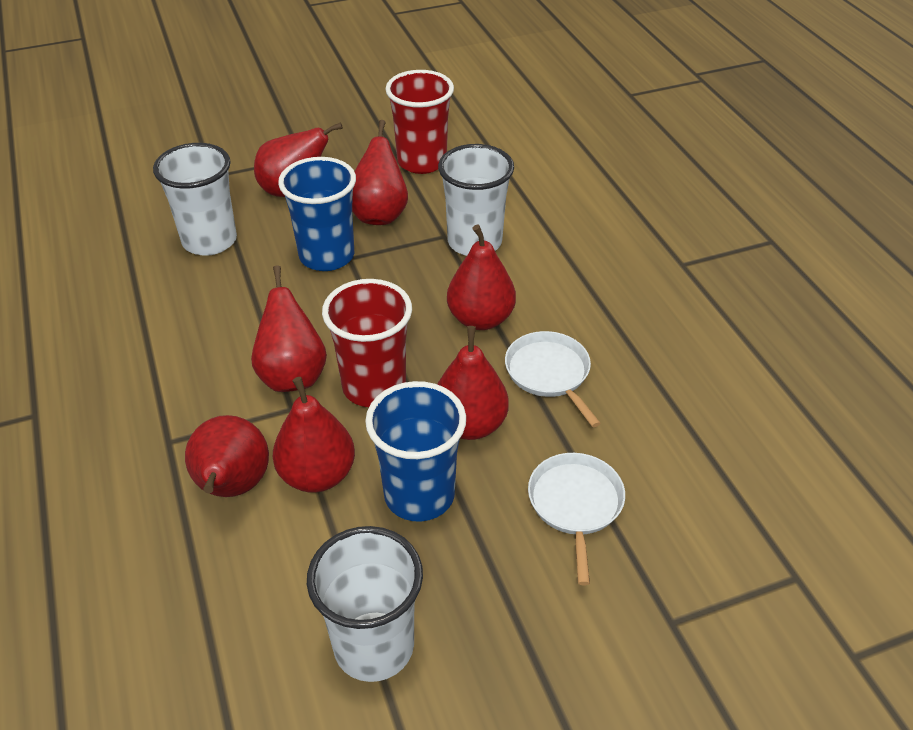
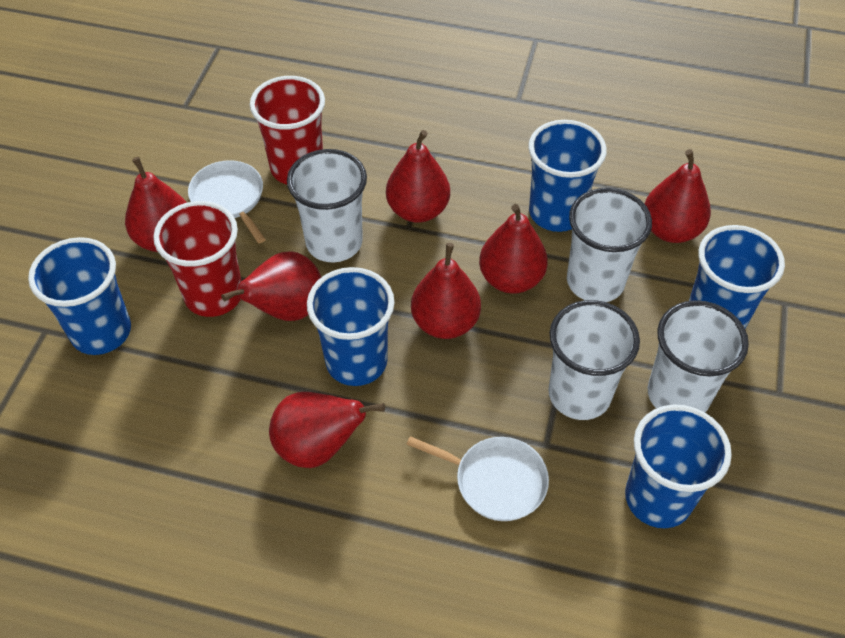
blue cup: [278,157,356,271] [365,381,466,522] = 2 -> [28,237,131,355] [307,267,395,386] [528,120,607,232] [625,404,732,528] [689,225,785,329] = 5
white cup: [153,143,237,256] [307,526,423,682] [438,144,514,256] = 3 -> [287,149,367,262] [548,300,640,420] [567,188,652,302] [648,300,749,412] = 4

